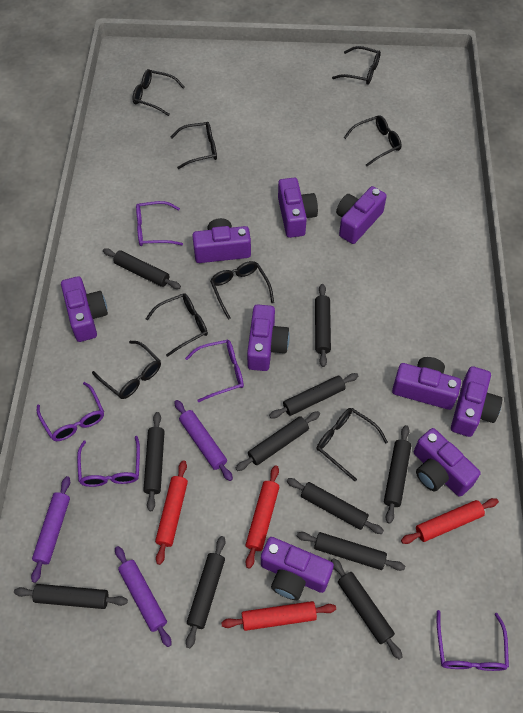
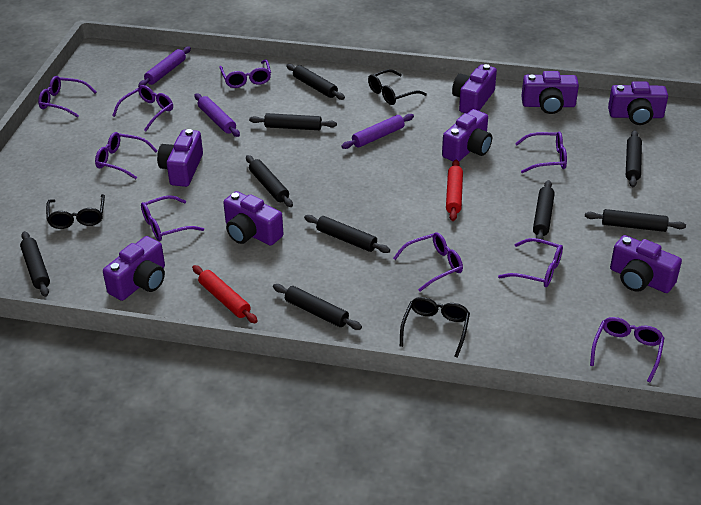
black glasses: [92,341,161,399] [132,69,185,116] [146,293,208,357] [171,122,217,169] [210,261,274,320] [317,408,388,481] [332,46,381,85] [344,115,401,167] = 8 -> [46,194,105,229] [368,69,427,105] [400,297,470,358] = 3
black rolling pin: [14,584,128,609] [103,248,181,289] [143,412,165,511] [186,536,225,648] [235,411,320,471] [269,373,358,418] [287,478,384,534] [297,532,405,571] [315,284,331,367] [331,558,402,660] [384,425,411,524] = 11 -> [20,231,50,297] [246,155,293,207] [249,113,337,130] [273,284,362,330] [286,64,345,100] [304,215,390,253] [533,180,555,244] [585,209,686,232] [626,130,642,187] = 9
purple camera: [61,276,108,342] [192,218,251,263] [247,304,290,371] [261,537,334,600] [278,178,318,238] [336,186,387,244] [392,357,461,410] [414,428,481,497] [451,366,502,437] = 9 -> [103,236,165,301] [157,129,203,187] [223,191,283,246] [442,109,492,161] [452,64,497,113] [521,71,579,114] [608,81,668,125] [610,235,682,293] = 8
purple glasses: [37,382,104,441] [77,436,140,487] [136,201,183,246] [185,340,244,402] [437,610,509,671] = 5 -> [38,76,96,117] [95,132,157,179] [112,85,173,131] [141,195,204,241] [219,59,271,88] [393,232,463,292] [498,238,563,287] [515,131,567,173] [590,317,664,382] = 9
red rolling pin: [155,460,188,565] [221,601,336,631] [245,465,279,569] [401,498,499,544] = 4 -> [192,265,257,323] [446,160,463,221] = 2

